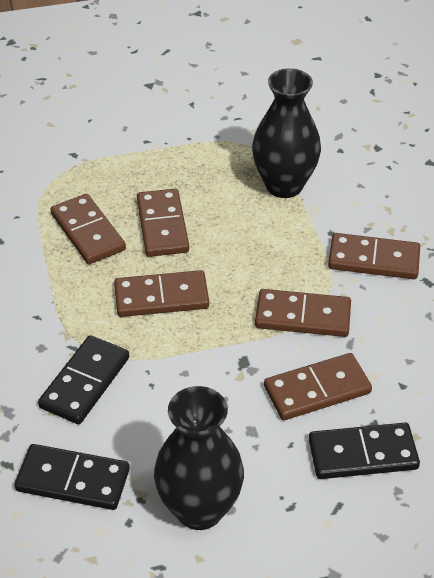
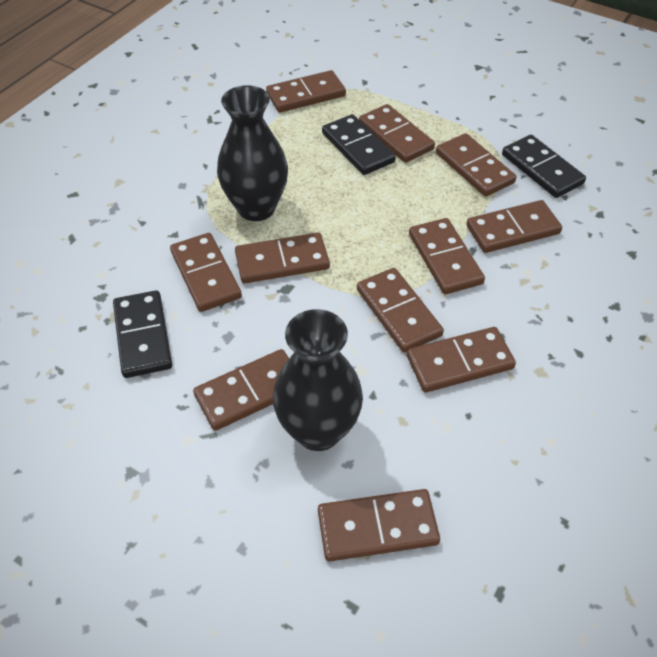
brown domino: [51,194,126,264] [114,270,209,317] [137,189,189,257] [255,289,351,337] [264,353,372,420] [328,233,420,279] = 6 -> [170,233,242,312] [193,349,289,431] [235,233,330,283] [266,70,346,113] [318,489,440,561] [357,268,444,353] [359,104,435,163] [407,327,516,392] [409,218,485,294] [436,133,516,197] [467,200,562,253] = 11

